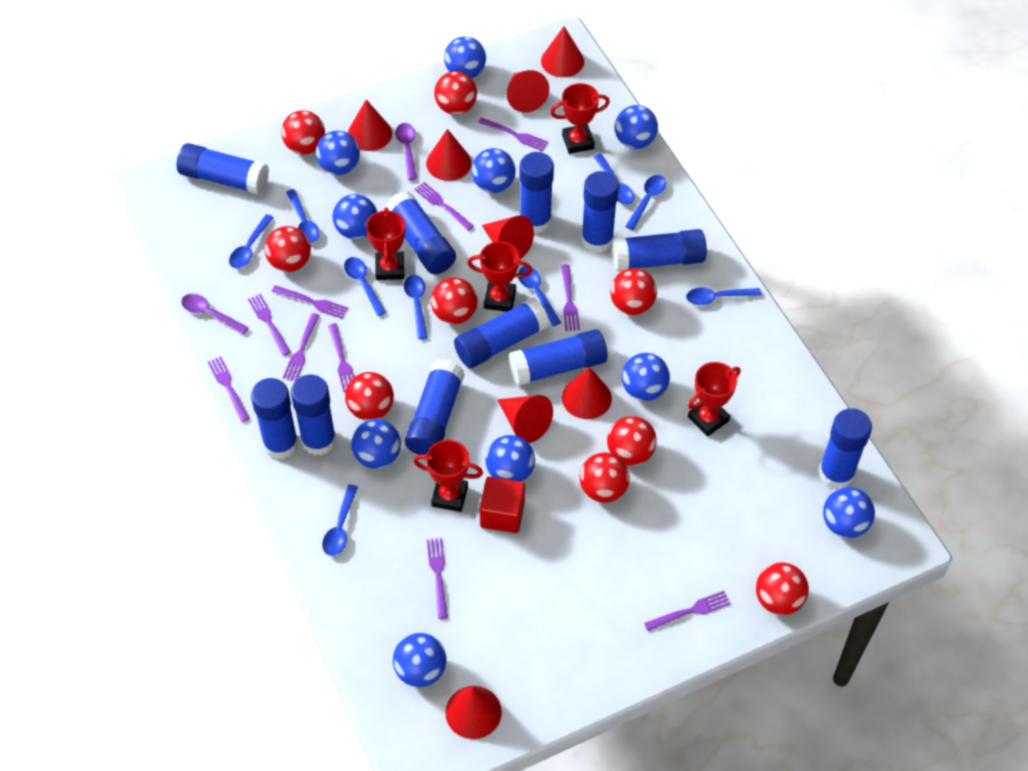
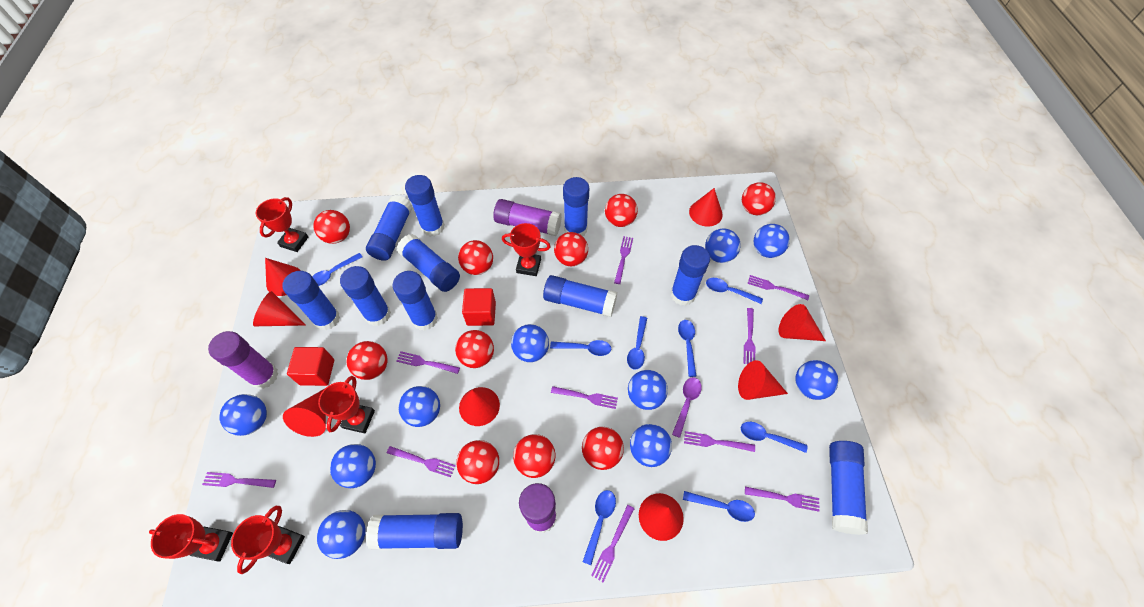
blue spoon: [229,214,274,268] [286,189,320,242] [322,485,358,556] [344,257,386,316] [404,275,428,339] [518,266,561,326] [594,154,635,205] [625,175,666,230] [686,287,762,305] = 9 -> [312,253,363,286] [550,340,611,356] [583,490,616,565] [627,316,647,370] [678,320,696,377] [683,491,755,522] [706,278,763,304] [741,422,807,453] = 8
purple glue stick: none = 0 -> [208,331,278,389] [493,199,562,236] [519,483,557,533] = 3
purple spoon: [181,294,249,335] [395,123,417,180] = 2 -> [672,377,702,438] = 1
red ball: [265,226,311,272] [281,110,325,154] [345,372,394,421] [431,277,478,324] [434,71,477,115] [580,452,630,503] [607,416,657,465] [610,268,657,315] [756,563,809,615] = 9 -> [313,210,350,244] [346,341,388,380] [455,330,494,368] [456,440,499,484] [458,240,493,275] [513,434,556,478] [554,232,588,266] [582,427,624,470] [605,194,638,227] [742,182,776,215] = 10
red cube: [480,477,525,533] = 1 -> [287,347,334,386] [462,288,496,326] = 2

